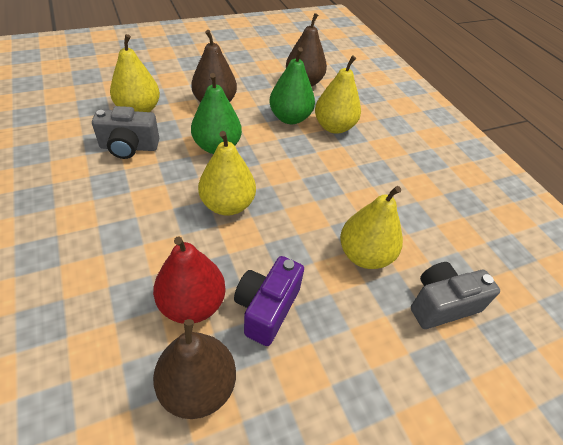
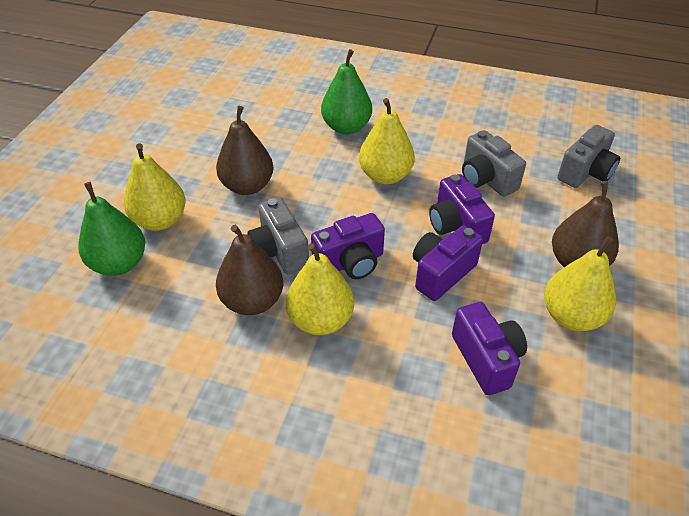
grey camera: [92,106,159,159] [411,262,500,329] = 2 -> [247,197,309,274] [462,130,526,197] [557,125,620,188] = 3
purple camera: [234,256,304,346] = 1 -> [311,213,385,279] [413,225,483,301] [429,174,495,244] [452,302,527,395] = 4
red pear: [153,237,226,324] = 1 -> none = 0

